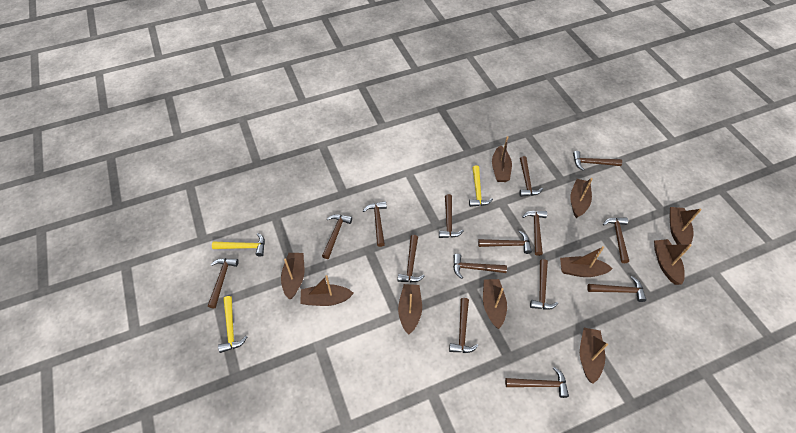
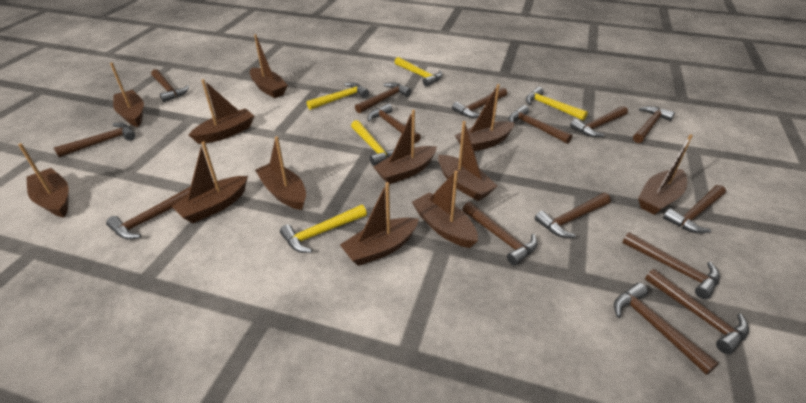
brown boat: [281,253,305,299] [300,275,354,306] [398,284,422,335] [483,279,507,329] [492,136,512,182] [560,246,613,277] [570,178,593,218] [580,328,608,384] [654,239,692,285] [670,207,702,247] = 10 -> [18,143,68,217] [110,63,144,127] [171,141,248,223] [189,79,254,144] [250,34,288,98] [255,137,306,210] [340,182,419,266] [373,110,437,184] [412,170,478,248] [438,121,497,201] [455,84,515,151] [638,134,693,215] = 12
yellow hammer: [212,233,265,257] [218,296,247,353] [469,166,493,207] = 3 -> [280,205,367,253] [307,82,369,110] [351,120,394,166] [395,57,443,87] [525,87,588,121] = 5

